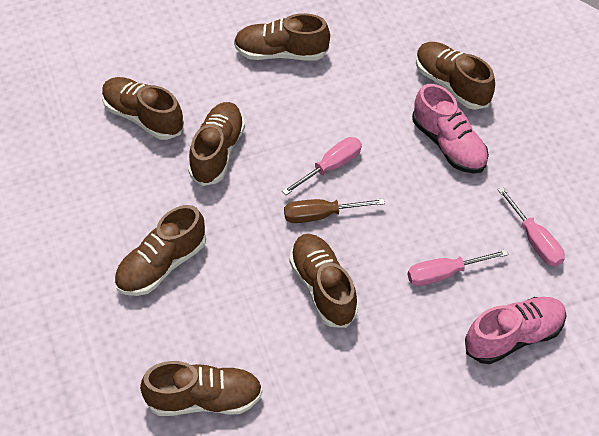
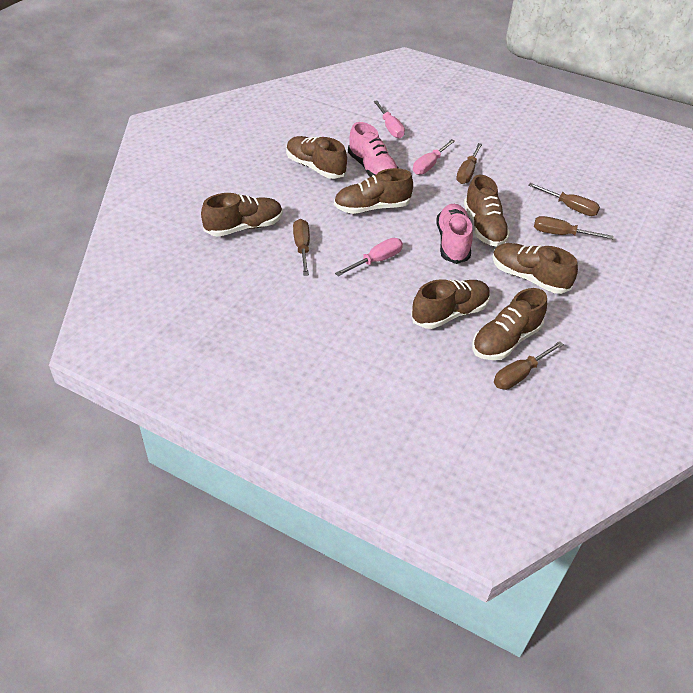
brown screwdriver: [284,199,385,223] = 1 -> [293,219,310,276] [456,143,482,184] [494,341,564,390] [528,183,600,216] [534,216,614,239] = 5

